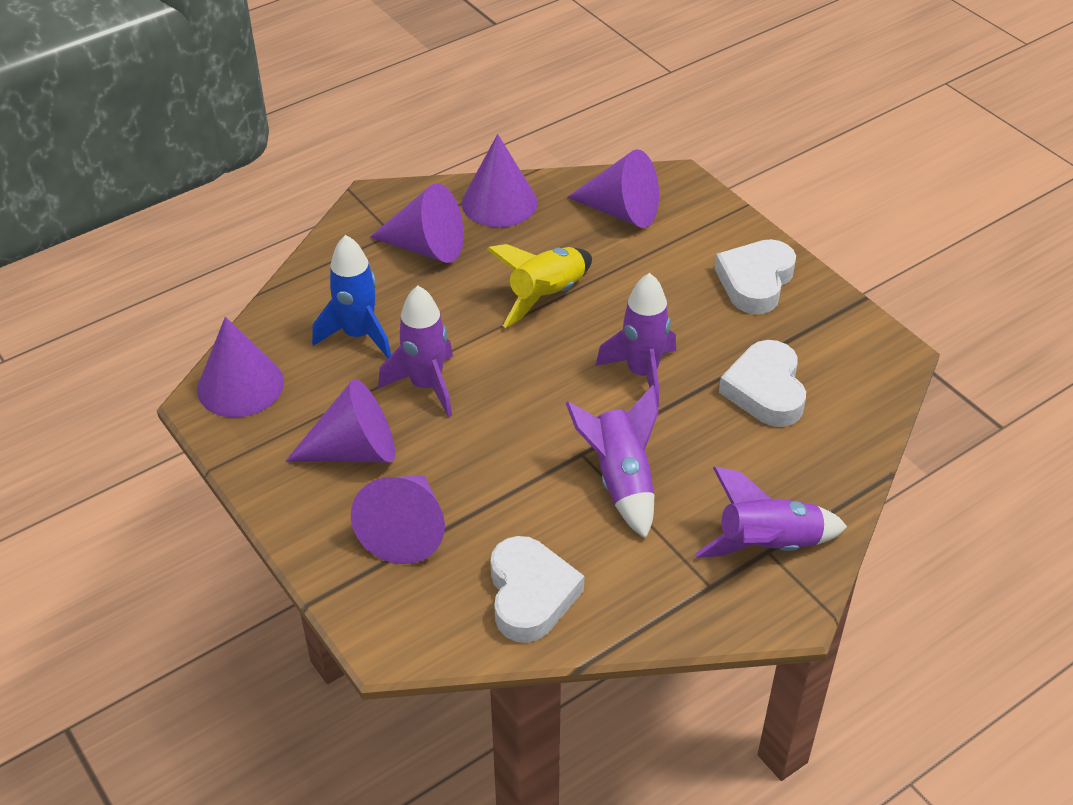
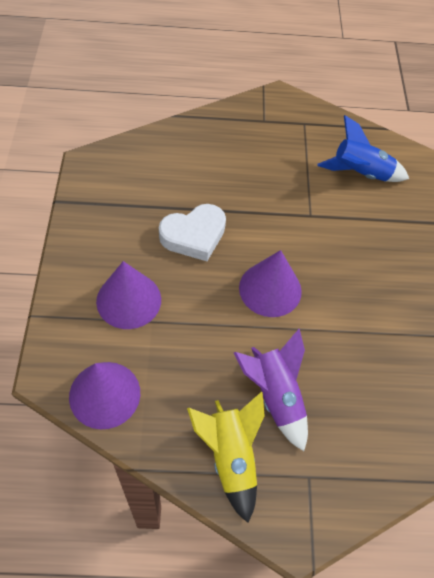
purple cone: [197,317,284,417] [286,379,395,462] [351,475,445,564] [370,183,464,263] [462,134,538,227] [567,149,659,228] = 6 -> [69,362,140,429] [96,261,161,329] [239,250,302,317] = 3
purple rocket: [378,286,453,417] [566,385,658,539] [596,273,676,407] [695,467,847,558] = 4 -> [234,329,308,451] = 1
white heart: [490,536,584,643] [715,239,796,314] [719,340,806,427] = 3 -> [159,204,226,261] = 1

